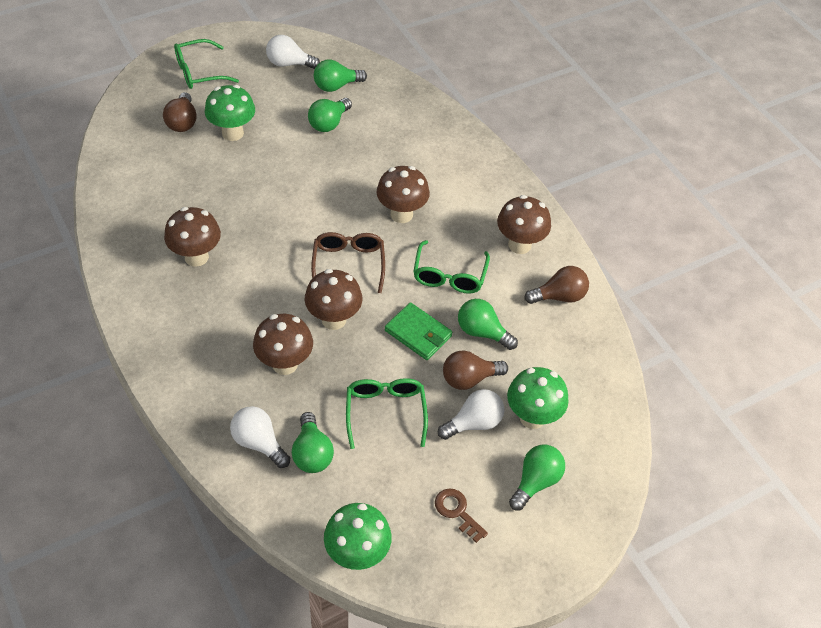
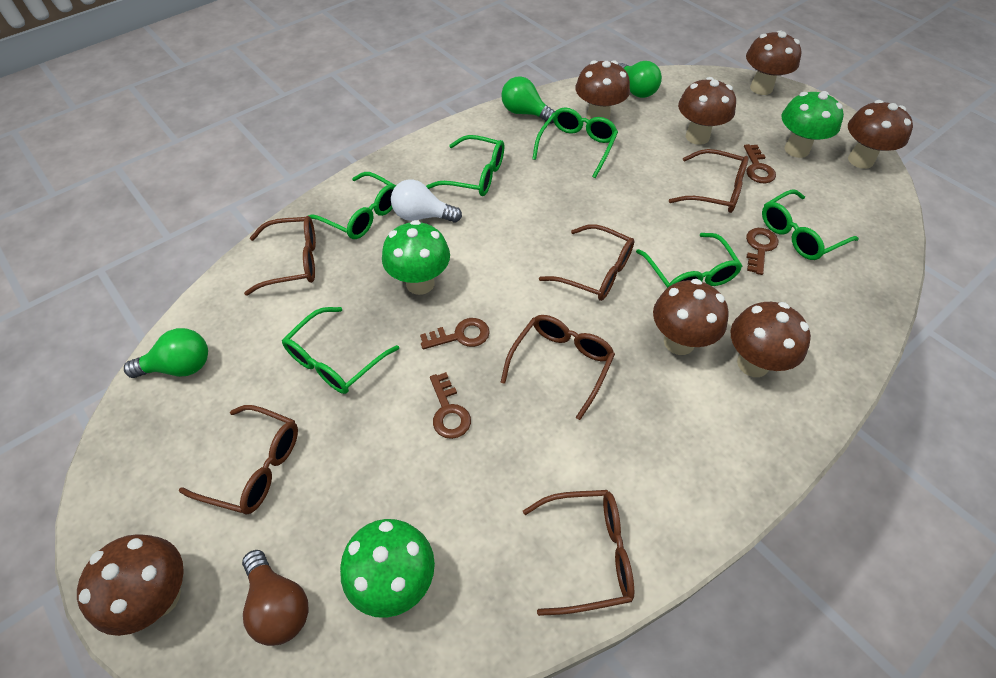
brown glasses: [311,232,385,293] = 1 -> [179,405,298,514] [244,216,316,295] [501,315,615,420] [523,490,634,616] [539,224,634,301] [669,149,748,213] = 6
brown key: [435,488,488,543] = 1 -> [420,318,490,349] [430,372,471,439] [744,144,776,183] [746,228,778,275] = 4
brown light bulb: [163,92,197,132] [443,350,508,390] [524,266,589,304] = 3 -> [242,550,309,646] = 1
brown mushroom: [164,207,221,267] [253,314,313,375] [304,269,362,330] [376,166,430,223] [497,195,551,254] = 5 -> [77,534,184,636] [575,60,630,120] [653,279,729,355] [678,77,736,145] [731,302,811,377] [746,30,802,95] [848,100,913,169] = 7
green glasses: [174,39,239,89] [346,378,428,449] [413,240,490,294] = 3 -> [282,307,399,394] [308,172,396,239] [426,135,504,196] [532,108,618,178] [636,233,742,288] [762,190,859,260] = 6
green light bulb: [292,412,334,473] [308,98,352,132] [314,59,367,92] [458,299,518,350] [509,445,565,511] = 5 -> [124,328,208,378] [501,76,555,124] [618,61,662,98] = 3
green wallet: [385,302,453,360] = 1 -> none = 0
white light bulb: [230,406,290,468] [266,35,320,69] [438,389,505,440] = 3 -> [391,180,462,222] = 1

